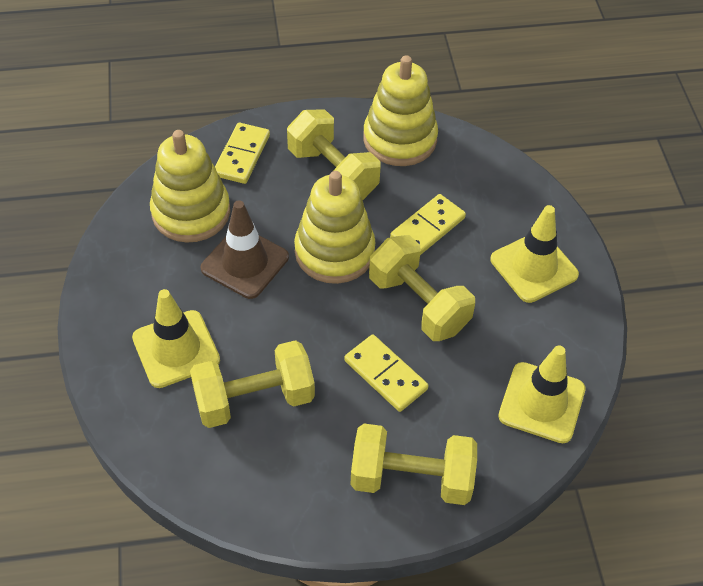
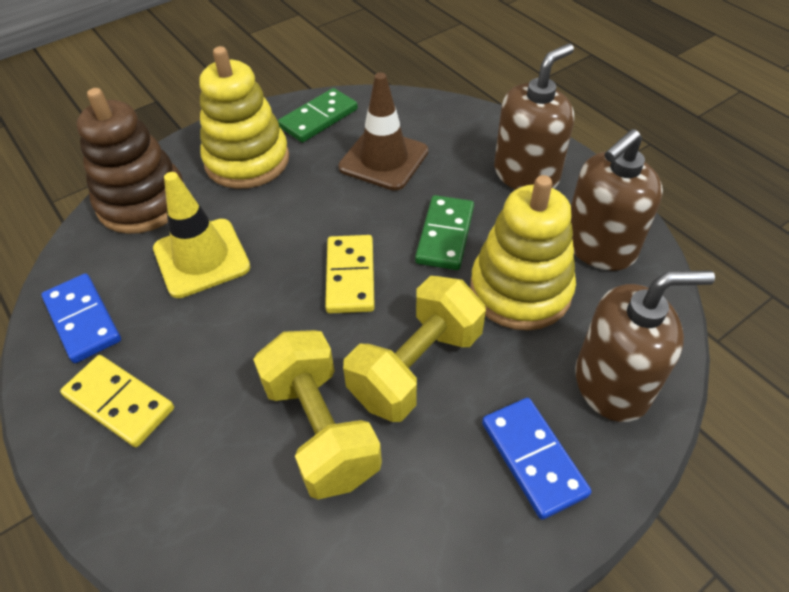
blue domino: none = 0 -> [41,273,121,363] [482,398,591,519] = 2
brown soap dispenser: none = 0 -> [494,43,574,190] [571,129,663,271] [575,270,715,422] = 3
brown stacking toy: none = 0 -> [77,88,185,234] = 1
green domino: none = 0 -> [278,88,358,143] [415,195,474,270] = 2
yellow domino: [215,123,270,184] [344,335,428,412] [390,194,466,255] = 3 -> [60,355,174,447] [325,235,375,313] = 2
yellow dumbbell: [190,340,315,428] [287,109,380,200] [351,424,477,505] [369,235,475,341] = 4 -> [253,330,382,500] [343,276,486,422] = 2
yellow stacking toy: [150,130,230,243] [294,171,376,284] [363,55,438,166] = 3 -> [199,46,289,189] [470,175,576,331] = 2
yellow traffic cone: [132,289,220,388] [491,205,579,303] [498,345,585,443] = 3 -> [153,172,250,298] = 1

